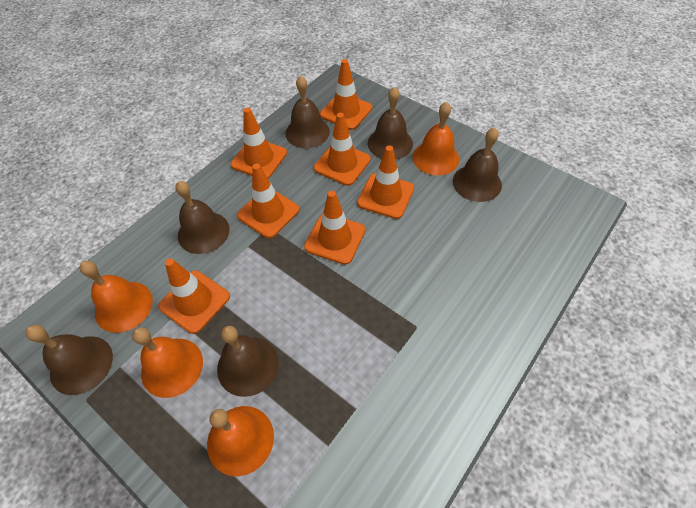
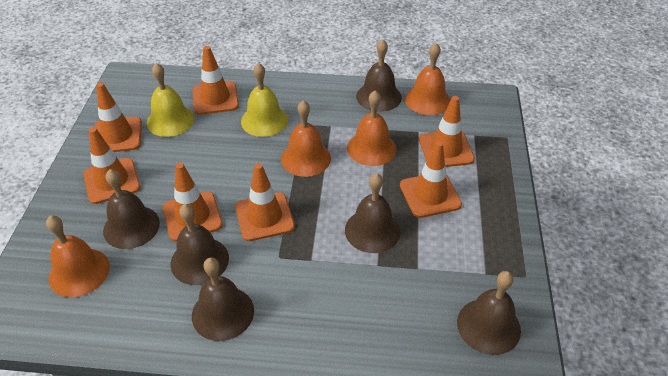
yellow bell: none = 0 -> [147,63,195,137] [241,63,288,137] = 2

